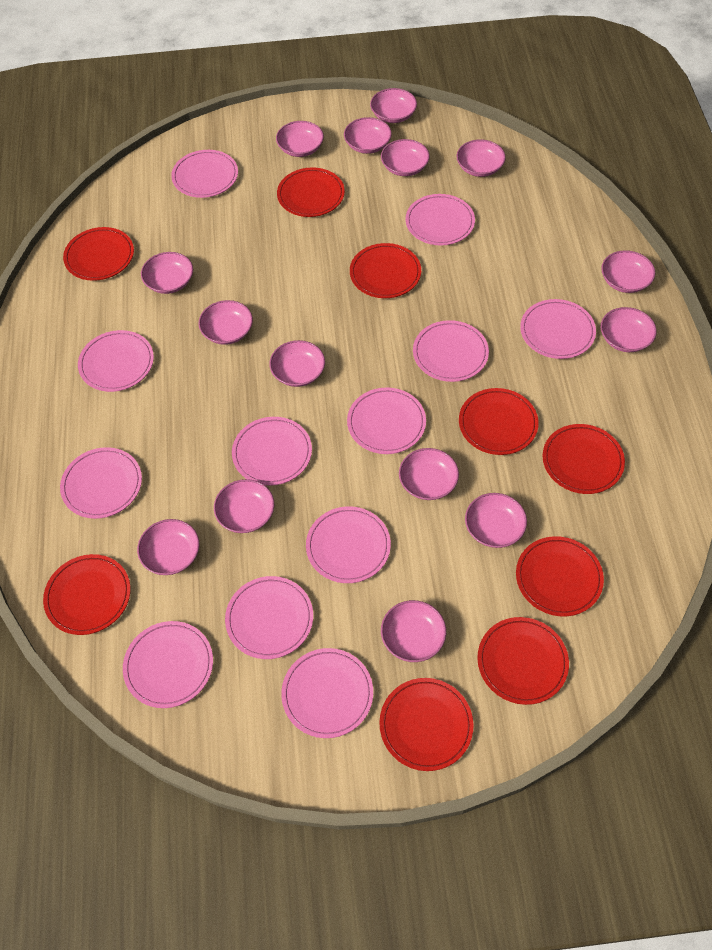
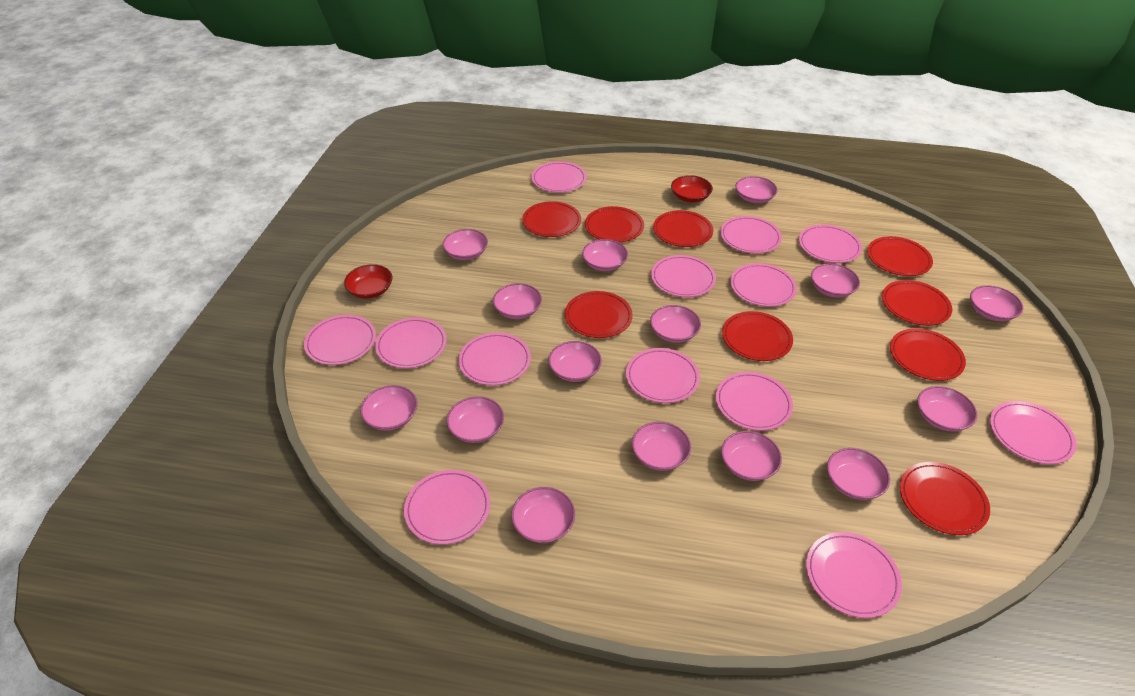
pink plate: [60,447,142,519] [78,330,154,392] [123,621,213,708] [171,150,238,198] [225,576,313,659] [232,417,312,486] [281,648,373,738] [306,507,391,583] [347,387,426,454] [405,194,475,246] [413,320,489,382] [520,299,596,359] = 12 -> [304,315,376,365] [375,318,447,368] [404,470,490,544] [459,332,531,385] [532,161,587,193] [626,348,700,403] [651,255,716,297] [716,372,793,431] [720,216,782,253] [730,263,797,307] [799,225,862,263] [806,532,902,618] [990,401,1077,464] = 13
red bowl: none = 0 -> [344,264,392,299] [671,175,713,202] = 2

